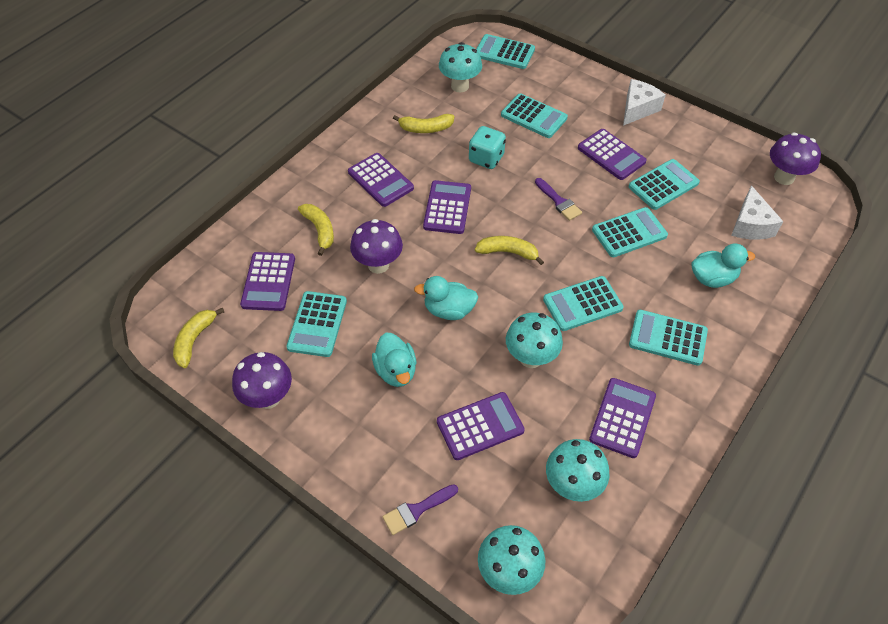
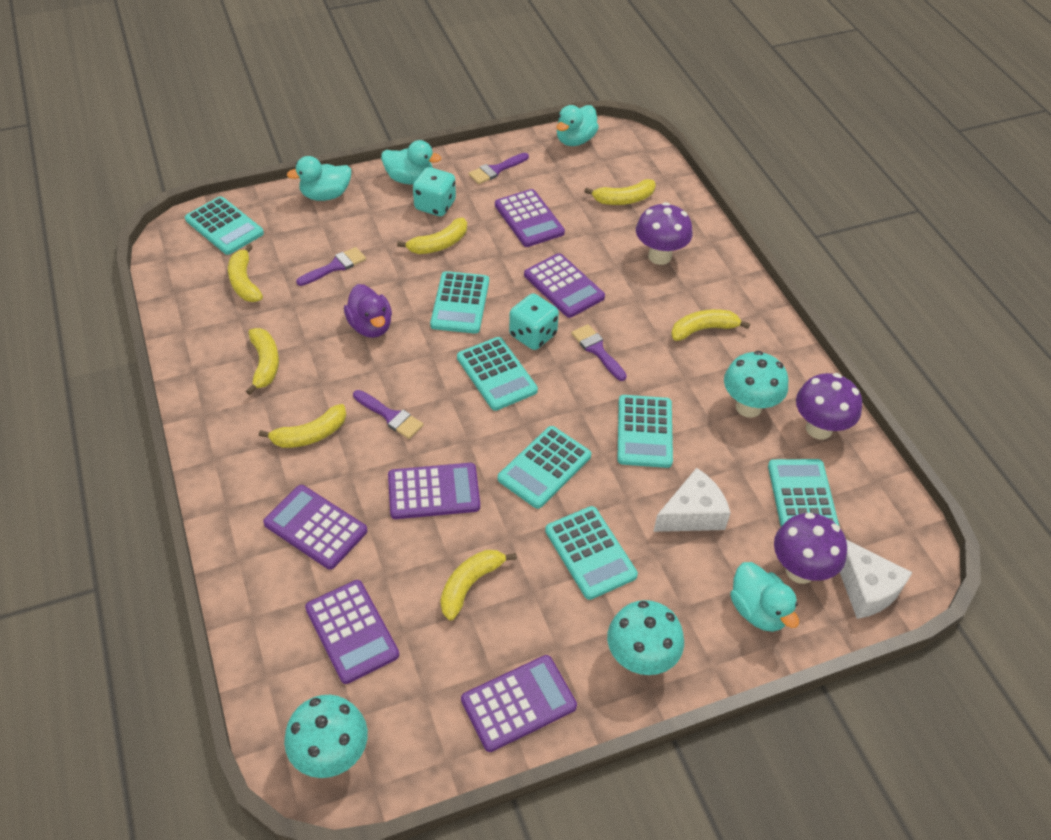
purple brush: [382,484,458,535] [535,178,582,221] = 2 -> [296,247,366,286] [353,390,423,439] [469,153,529,184] [571,324,627,381] = 4
purple duck: none = 0 -> [344,284,392,338] = 1
turquoise dice: [469,126,506,169] = 1 -> [413,167,456,216] [509,294,559,350] = 2
turquoise duck: [372,333,417,387] [414,276,478,320] [692,243,755,288] = 3 -> [287,156,351,201] [381,140,441,185] [556,105,599,146] [730,562,799,632] = 4
turquoise mushroom: [439,42,482,93] [478,525,545,595] [506,313,563,368] [546,439,609,502] = 4 -> [284,695,368,778] [607,600,684,675] [724,351,788,418] = 3
yellow banana: [173,307,224,368] [298,204,334,256] [393,114,454,133] [475,236,544,265] = 4 -> [228,244,263,302] [246,328,279,395] [259,404,346,448] [397,218,467,254] [440,550,517,620] [584,179,656,205] [671,309,750,341] = 7

